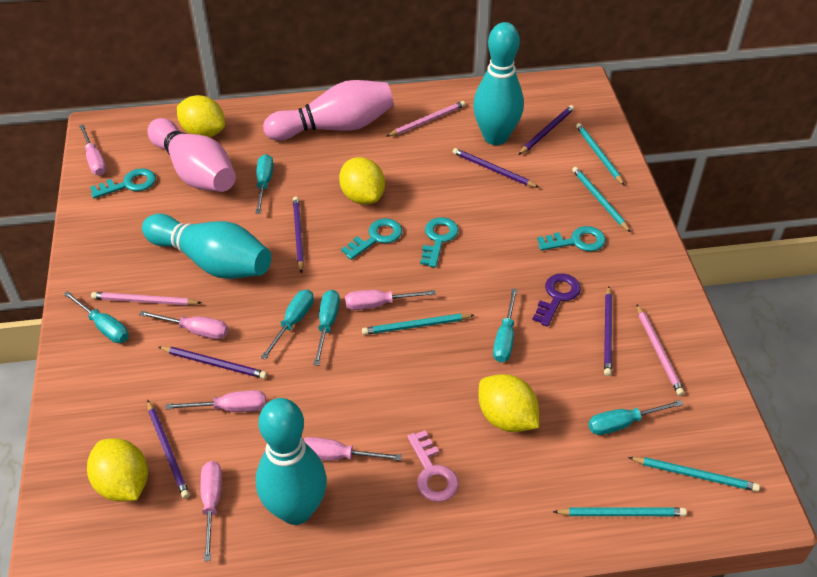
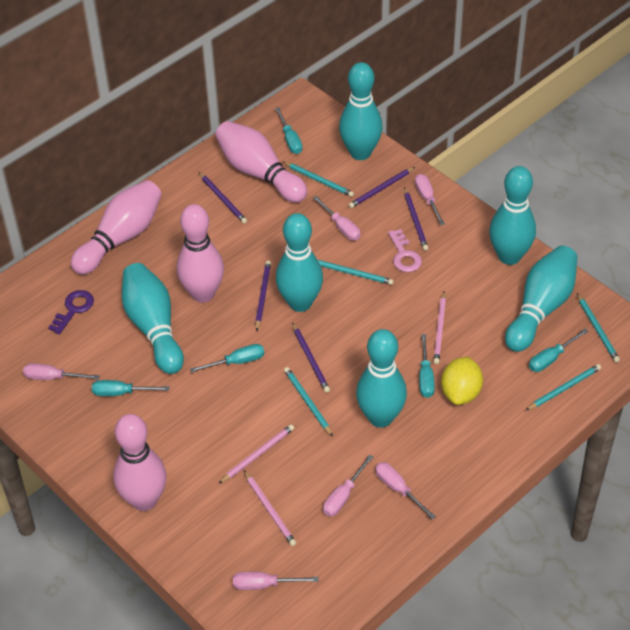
pink bowling pin: [148,118,236,192] [263,80,394,141] = 2 -> [71,180,162,275] [113,414,166,511] [177,204,224,303] [215,121,307,203] = 4
purple pencil: [147,400,190,499] [159,346,267,379] [293,196,304,273] [453,148,539,188] [519,105,574,155] [604,286,612,376] = 6 -> [199,172,247,224] [255,261,271,331] [292,323,330,393] [349,167,415,208] [404,187,428,251] = 5
turquoise bowling pin: [142,214,271,279] [256,398,327,525] [473,22,524,145] = 3 -> [122,263,184,374] [276,213,323,312] [339,62,383,160] [356,329,407,427] [489,166,536,265] [505,246,577,352] = 6
turquoise key: [90,168,156,198] [341,218,402,260] [420,217,459,268] [537,226,606,251] = 4 -> none = 0
turquoise screwdriver: [64,291,129,343] [256,154,273,214] [261,290,314,360] [313,290,340,366] [493,288,518,363] [588,400,684,435] = 6 -> [92,380,170,396] [190,344,264,373] [275,107,303,154] [419,334,435,398] [529,329,588,372] = 5
yellow lemon: [87,438,148,502] [177,95,225,137] [339,157,385,205] [479,374,539,432] = 4 -> [441,357,483,405] = 1

